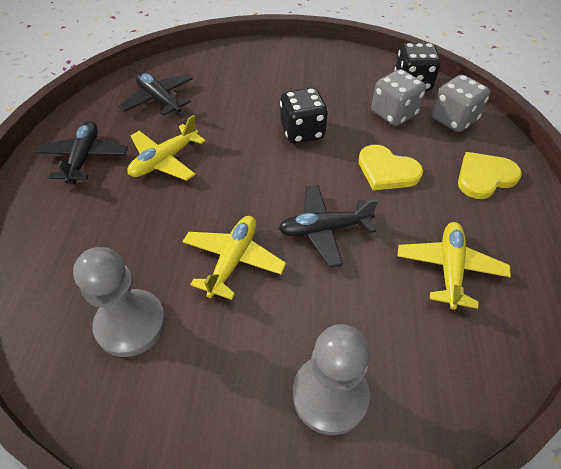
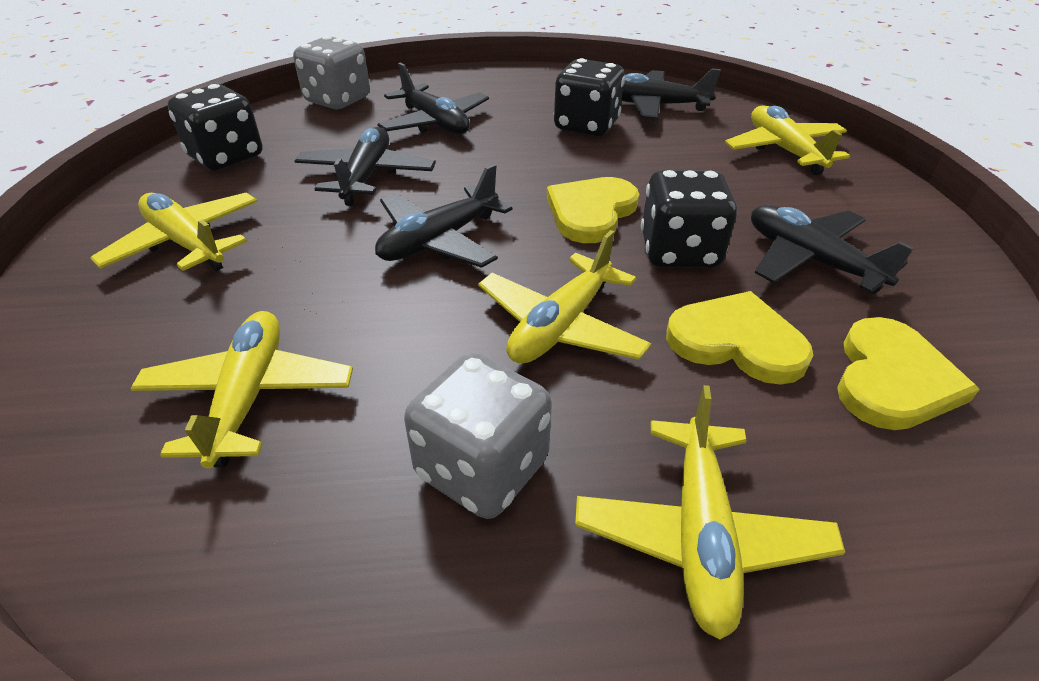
black dice: [280,88,328,143] [394,43,441,91] = 2 -> [168,84,262,171] [554,58,625,137] [641,170,737,268] = 3
black plane: [35,121,128,185] [119,72,193,116] [279,185,378,268] = 3 -> [295,127,436,206] [375,164,512,268] [377,62,489,134] [621,68,721,119] [751,205,914,294] = 5
grey pawn: [73,247,166,357] [293,324,370,435] = 2 -> none = 0
yellow heart: [358,145,423,190] [458,152,522,199] = 2 -> [547,177,639,243] [666,291,813,385] [837,317,980,430] = 3
yellow plane: [127,115,206,181] [182,216,286,300] [397,222,511,310] = 3 -> [90,193,258,271] [130,311,353,468] [478,230,651,364] [575,385,845,640] [725,105,850,175] = 5

